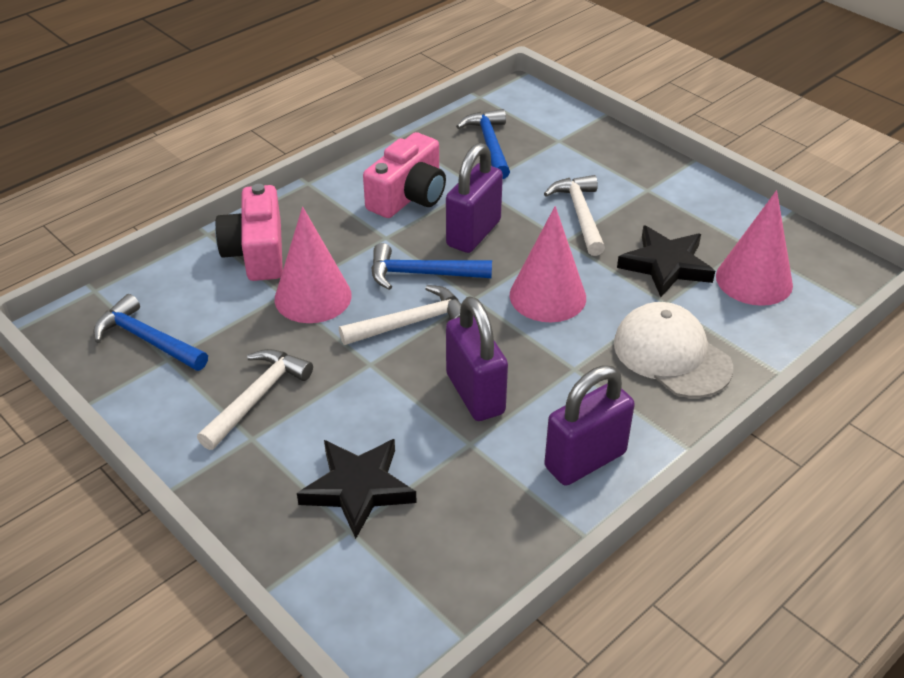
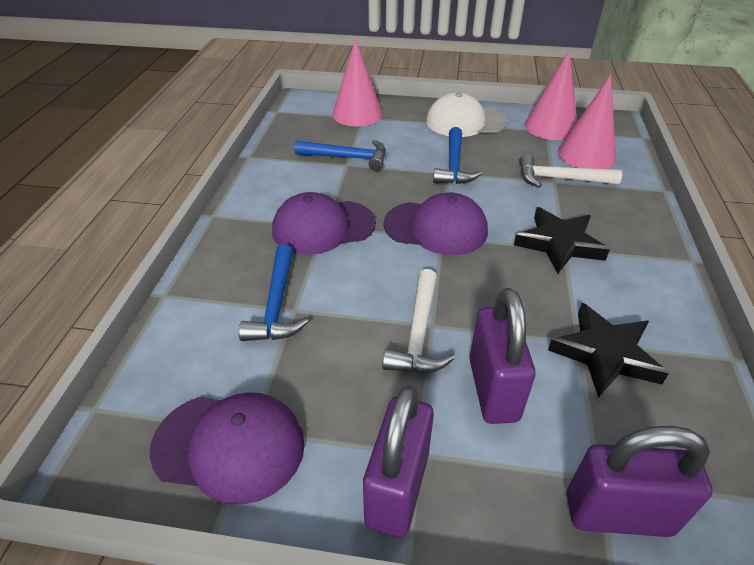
pink camera: [215,184,283,281] [363,132,446,218] = 2 -> none = 0
purple cap: none = 0 -> [150,392,305,505] [272,192,376,255] [384,192,488,255] = 3
white hammer: [197,349,313,450] [339,285,461,345] [544,175,605,256] = 3 -> [382,269,455,373] [519,154,622,187] = 2

